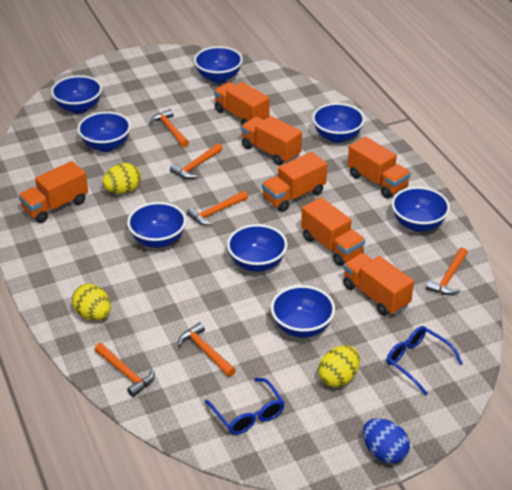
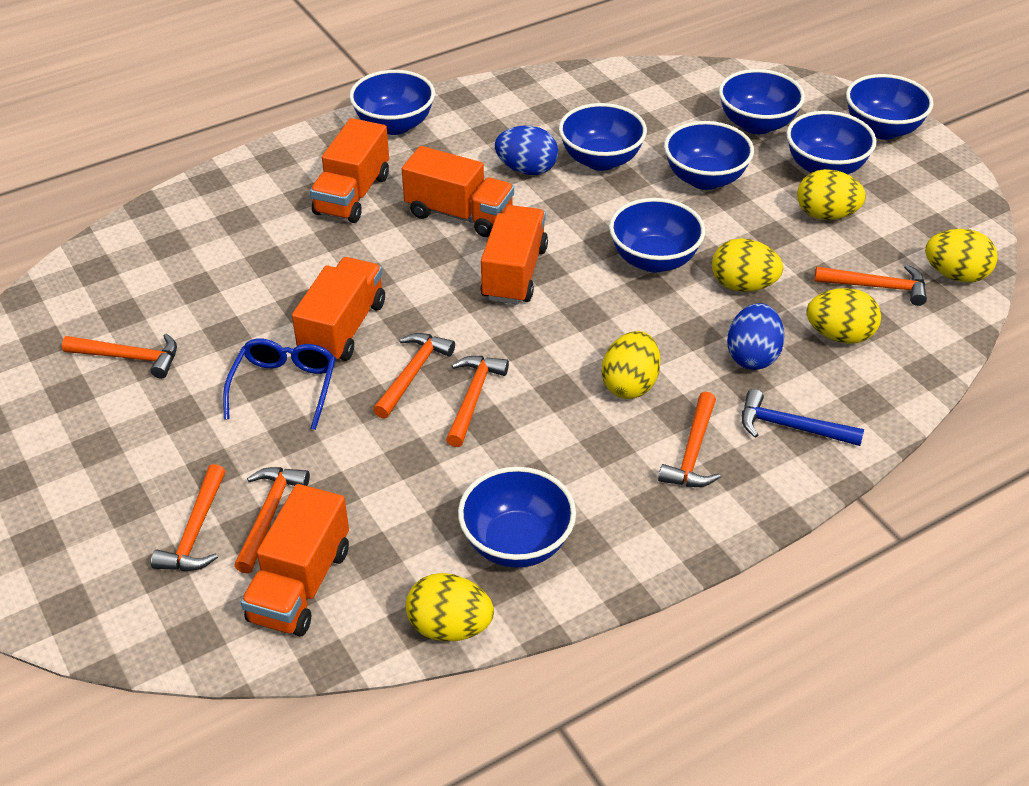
blue egg: [363,418,410,464] = 1 -> [495,126,558,175] [727,303,785,370] = 2
blue glasses: [205,378,285,435] [386,326,463,395] = 2 -> [223,339,336,430] = 1
blue hammer: none = 0 -> [742,389,864,446] = 1
orange hammer: [95,343,154,397] [150,109,189,147] [170,143,223,179] [178,322,236,377] [187,191,248,225] [426,248,468,295] = 6 -> [62,333,177,379] [151,464,225,571] [234,467,310,574] [373,333,455,419] [446,356,509,447] [658,392,721,487] [814,265,927,306] = 7
orange truck: [19,161,88,223] [214,82,270,125] [241,116,302,166] [262,152,327,212] [301,197,365,266] [343,253,414,316] [348,136,411,198] = 7 -> [241,484,349,636] [292,257,385,361] [310,118,389,223] [402,146,514,237] [480,205,548,305] = 5
yellow egg: [72,284,111,321] [102,163,141,194] [318,345,360,387] = 3 -> [406,573,494,641] [602,331,661,399] [712,238,783,292] [797,169,866,220] [806,288,881,344] [925,229,998,282] = 6

